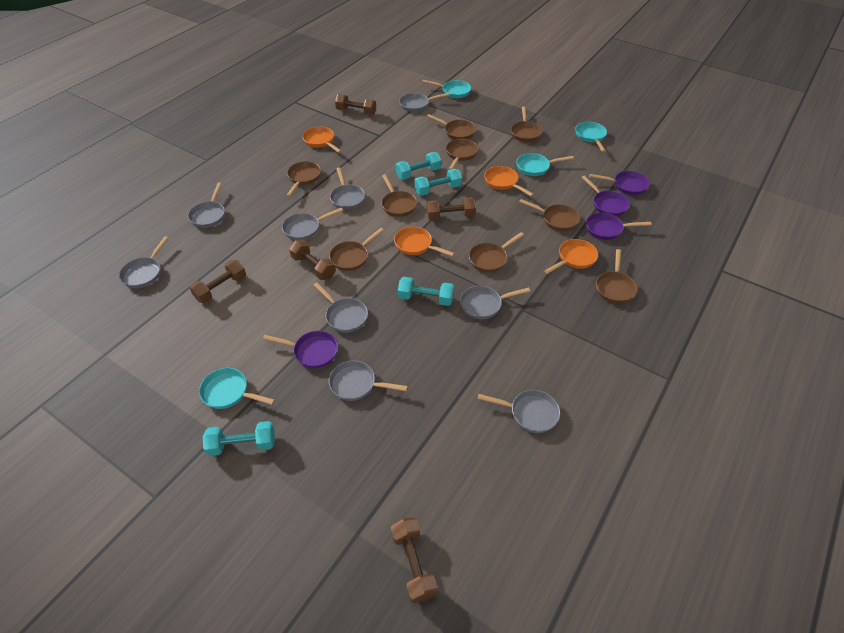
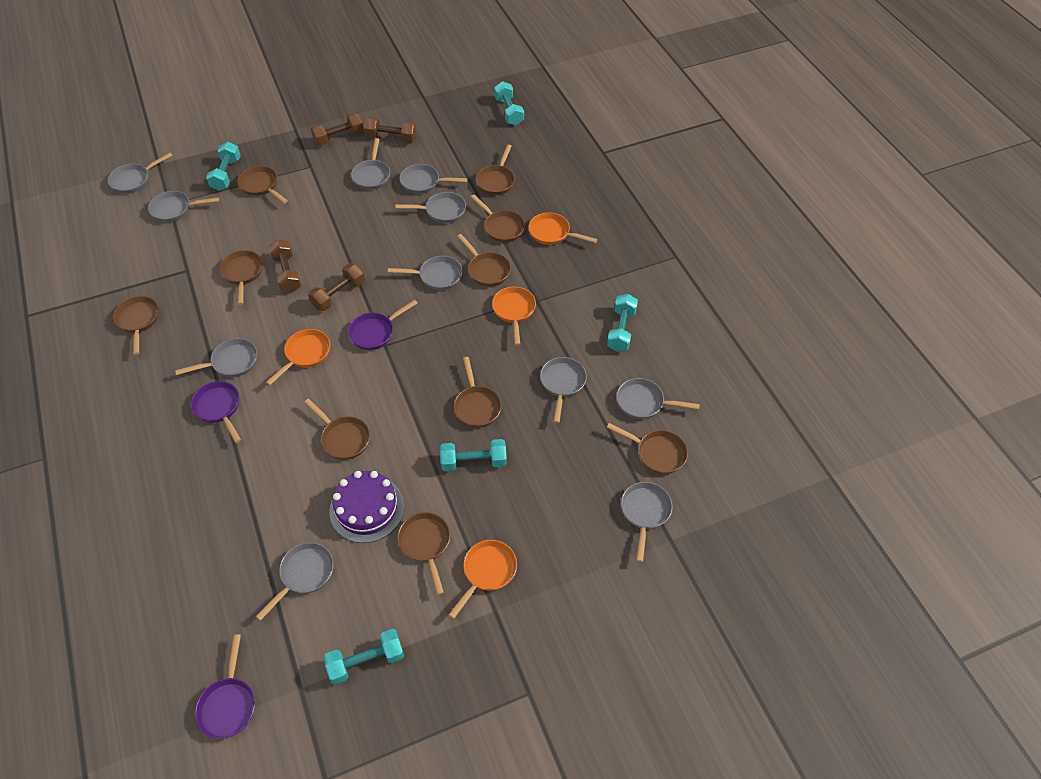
brown dumbbell: [189,260,246,303] [289,240,336,280] [335,94,376,115] [391,518,437,603] [427,197,476,220] = 5 -> [269,239,302,293] [308,263,365,311] [311,113,364,146] [364,117,417,143] = 4
brown pan: [287,161,321,197] [329,228,384,271] [381,174,417,217] [427,114,476,139] [446,139,478,170] [469,232,524,273] [511,106,542,142] [519,199,580,231] [596,249,637,304] = 9 -> [113,296,159,355] [219,250,263,305] [237,166,288,203] [304,399,370,460] [398,512,450,595] [454,357,502,428] [457,234,511,287] [471,194,525,242] [476,144,515,195] [606,423,688,474] = 10
grey pan: [119,236,169,288] [188,183,225,228] [282,208,343,240] [314,282,368,333] [329,360,408,401] [330,167,365,210] [399,93,449,112] [460,286,530,319] [477,390,560,433] = 9 -> [108,153,173,194] [148,191,219,222] [175,338,257,377] [255,542,334,621] [351,138,390,190] [388,256,463,290] [396,192,466,223] [400,164,467,194] [540,357,587,423] [617,378,700,419] [621,482,673,562] = 11
purple cake: none = 0 -> [329,471,404,543] = 1
purple pan: [263,331,338,368] [581,176,630,216] [586,212,652,240] [589,171,650,195] = 4 -> [191,381,241,443] [195,634,255,739] [348,299,417,350] = 3
turquoise dumbbell: [203,421,275,456] [396,152,441,180] [398,277,454,306] [415,169,462,196] = 4 -> [206,142,241,191] [324,629,404,684] [440,439,507,471] [494,81,524,125] [607,294,638,352] = 5
turquoise pan: [199,368,275,409] [422,80,471,98] [517,153,574,176] [575,122,607,152] = 4 -> none = 0

